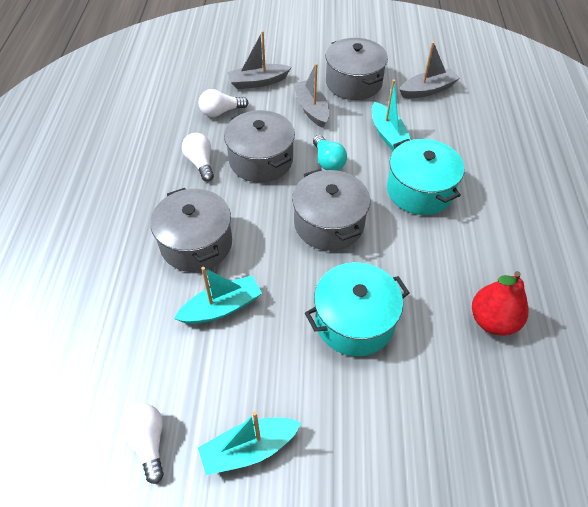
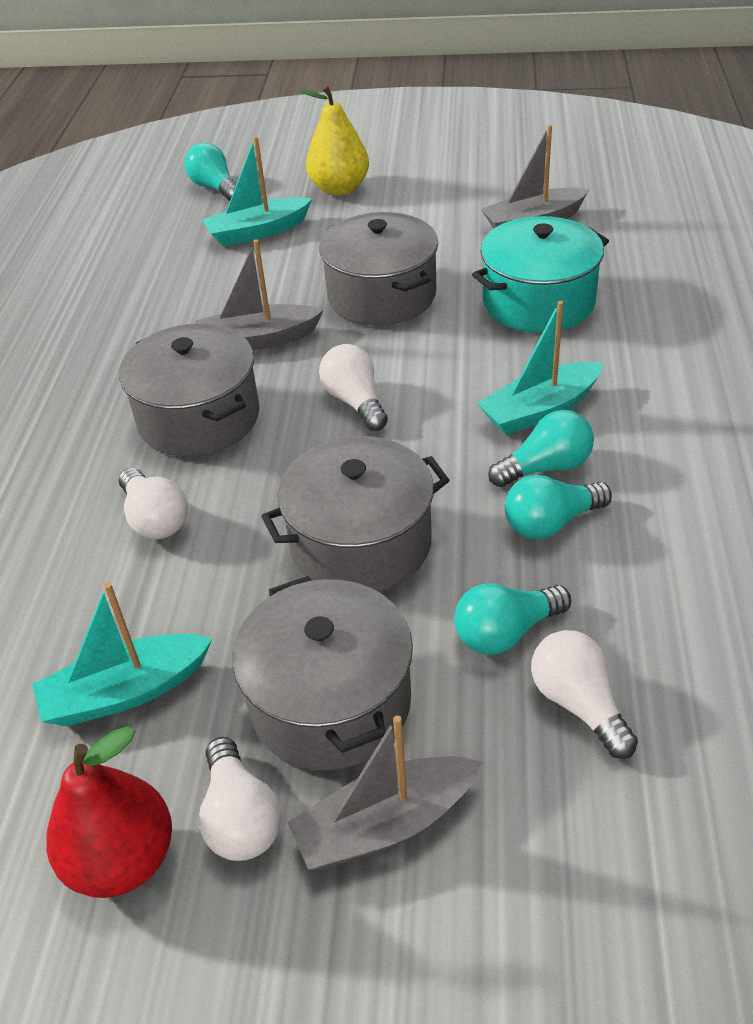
turquoise light bulb: [313,135,347,171] = 1 -> [184,143,237,201] [454,583,571,655] [488,410,594,487] [505,475,612,539] = 4
turquoise pot: [305,262,410,356] [387,139,464,215] = 2 -> [472,216,609,333] = 1
white light bulb: [120,403,164,484] [182,133,214,182] [199,89,249,117] = 3 -> [119,468,188,539] [199,737,282,861] [319,344,388,431] [531,630,638,759] = 4
yellow pear: none = 0 -> [299,85,369,196] = 1

